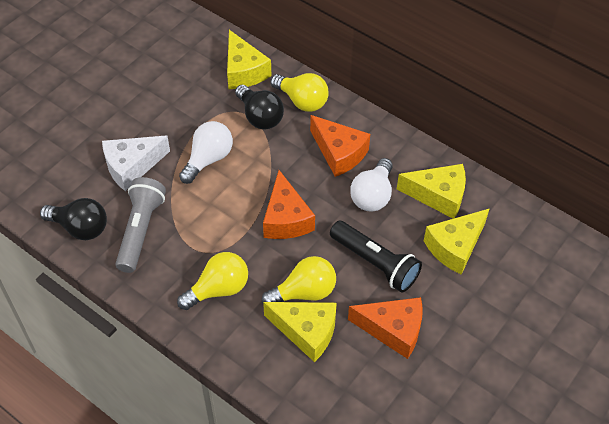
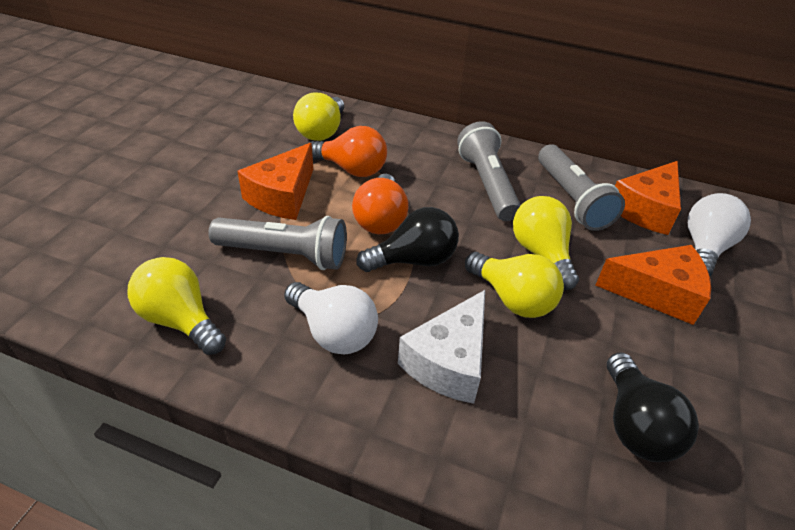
black flashlight: [330,221,422,293] = 1 -> none = 0
grey flashlight: [115,177,166,273] = 1 -> [208,216,347,270] [457,121,521,221] [538,145,625,231] = 3
orange light bulb: none = 0 -> [309,126,387,177] [352,174,409,234] = 2
yellow cheese: [227,30,271,89] [263,302,337,362] [397,164,466,219] [424,208,490,275] = 4 -> none = 0
yellow light bulb: [177,252,248,310] [262,256,336,303] [270,73,328,112] = 3 -> [128,257,226,355] [293,92,344,141] [465,252,564,318] [513,196,579,290] = 4

